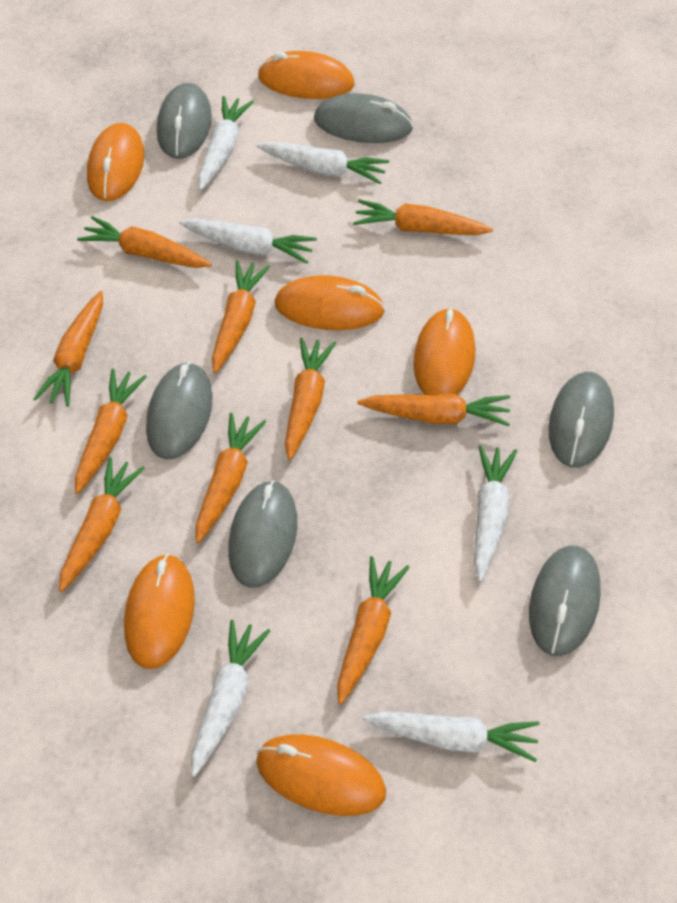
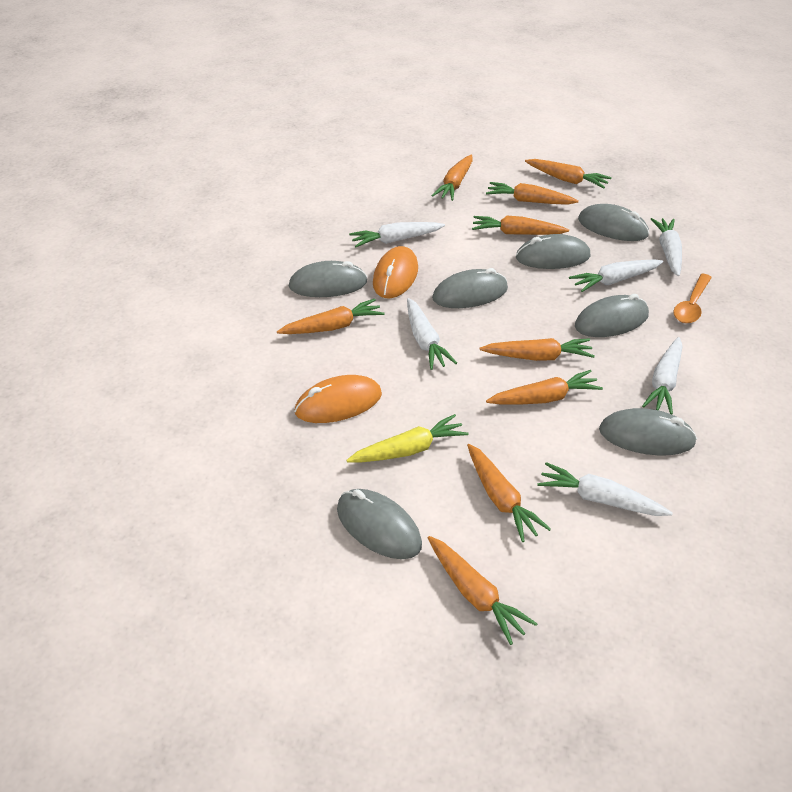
grey mouse: [146,362,212,459] [157,83,212,159] [228,480,297,588] [314,93,413,143] [529,545,601,656] [548,372,614,468] = 6 -> [289,261,367,297] [337,489,422,559] [432,268,508,308] [516,234,590,269] [575,294,649,337] [578,204,649,241] [599,408,697,455] = 7
orange carrot: [34,291,103,407] [59,457,145,592] [75,369,147,494] [77,216,212,268] [195,413,266,543] [212,260,270,373] [285,337,336,460] [337,556,410,705] [353,200,493,235] [358,394,510,426] = 10 -> [277,299,385,334] [428,536,537,645] [431,155,473,201] [467,444,551,542] [472,216,569,235] [480,338,595,361] [486,182,579,205] [486,370,603,405] [525,159,612,188] = 9
orange mouse: [87,123,144,201] [124,553,195,669] [256,734,386,816] [258,51,355,99] [275,275,385,330] [413,308,475,395] = 6 -> [294,375,382,423] [373,246,418,298] = 2
orange spoon: none = 0 -> [673,274,712,323] = 1
yellow carrot: none = 0 -> [346,414,469,462] = 1

